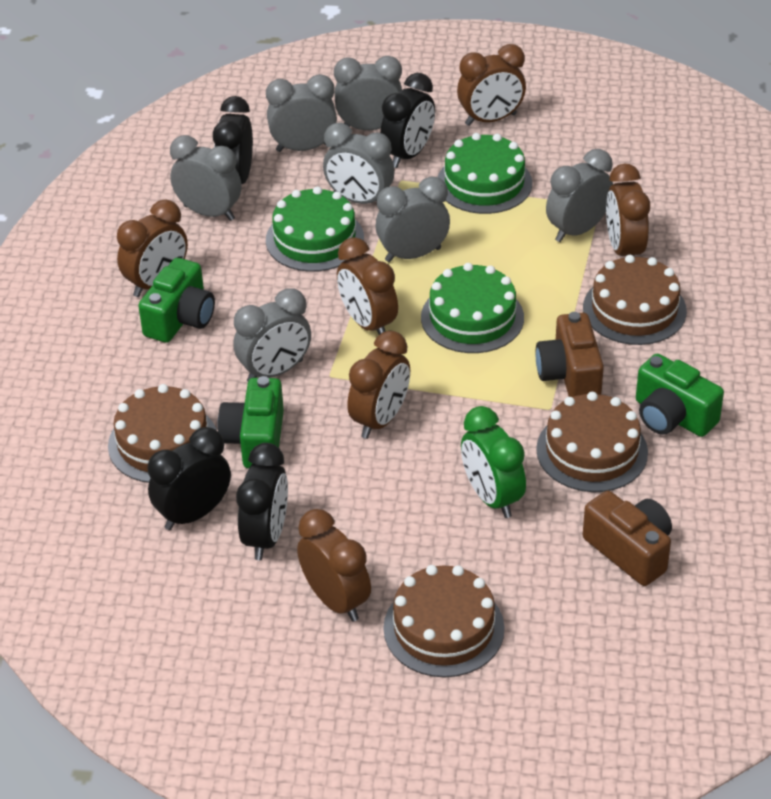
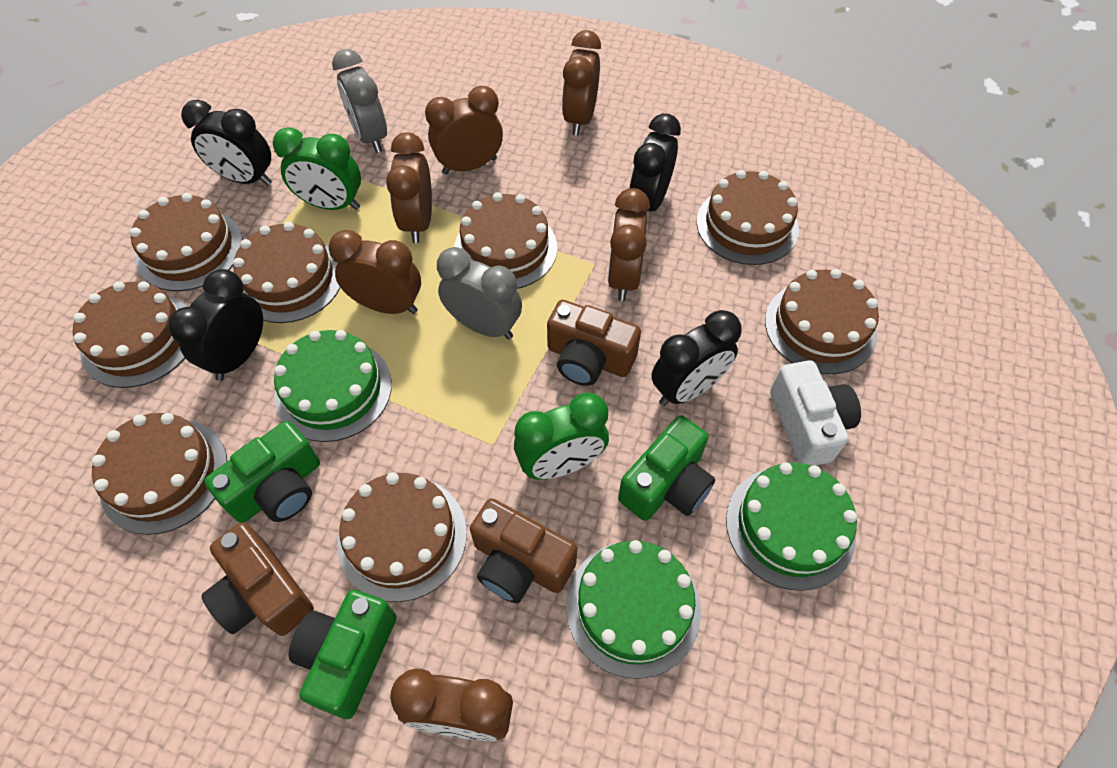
brown cake: [108,384,217,483] [383,565,505,677] [536,392,648,492] [583,255,687,345] = 4 -> [72,281,187,388] [92,413,227,535] [130,193,243,291] [233,222,340,323] [337,472,467,602] [454,192,557,289] [697,170,799,265] [765,269,879,374] = 8
brown camera: [536,312,604,397] [583,491,672,586] = 2 -> [201,523,314,636] [470,498,577,603] [547,300,641,386] = 3
green clock: [461,406,526,518] = 1 -> [273,127,361,210] [514,393,609,480] = 2
grey clock: [170,135,242,221] [234,288,311,381] [266,74,337,152] [323,123,395,204] [334,56,402,130] [375,177,450,262] [546,149,613,242] = 7 -> [332,49,387,153] [437,247,522,340] = 2
white camera: none = 0 -> [770,360,861,466] = 1

